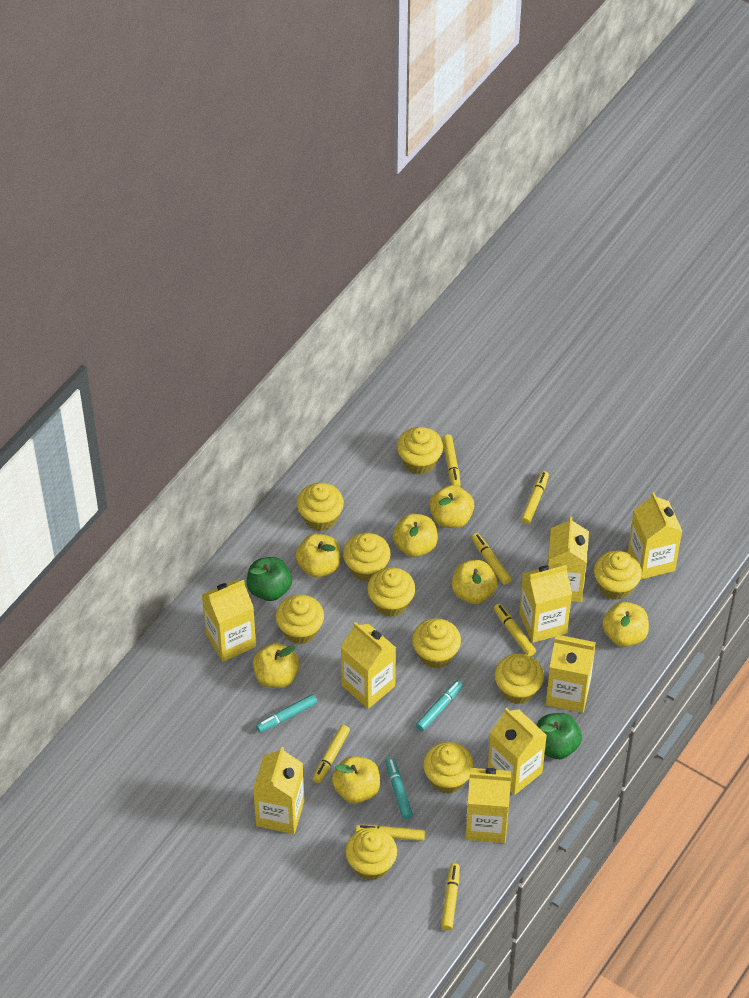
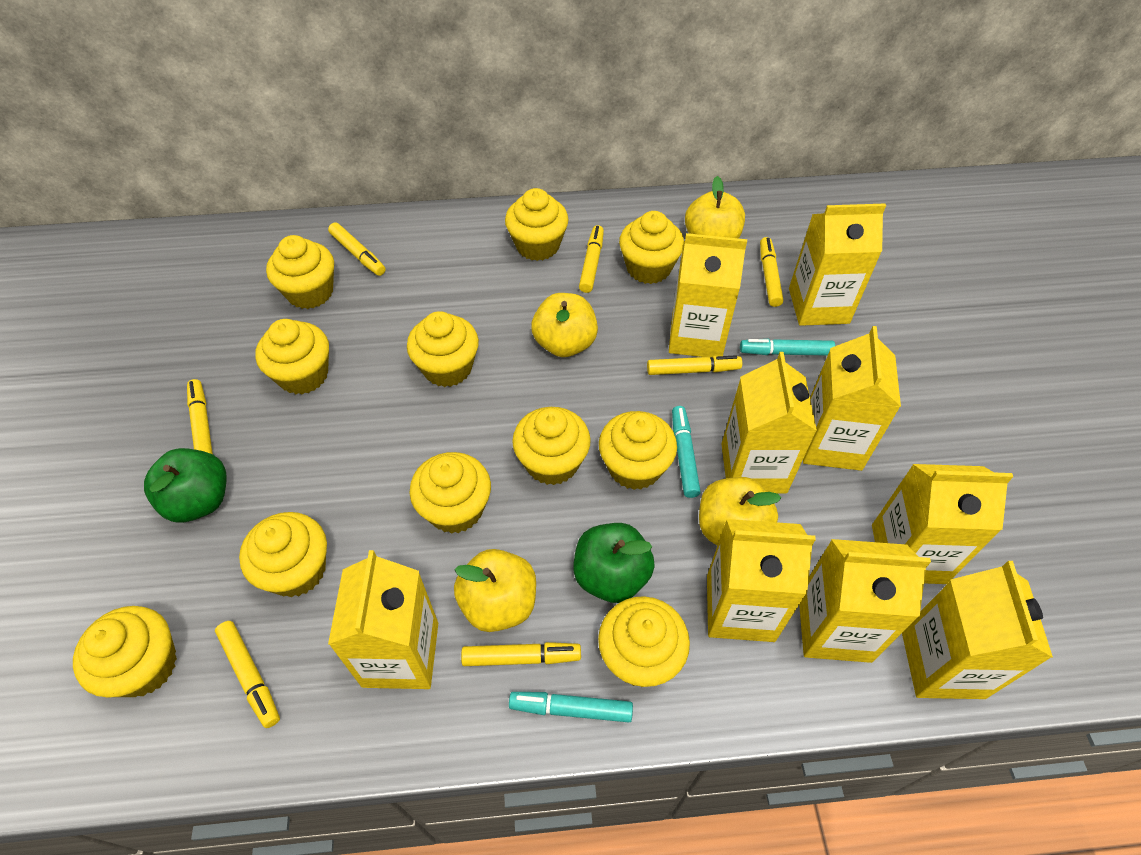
yellow apple: [253,643,300,688] [296,534,341,578] [332,756,380,803] [393,513,438,557] [429,485,474,528] [452,560,498,604] [603,602,649,647] = 7 -> [454,549,536,632] [531,293,598,357] [685,176,745,239] [699,477,781,546] = 4
yellow cupcake: [276,595,324,644] [297,483,344,531] [343,533,391,582] [345,827,397,881] [367,567,416,617] [397,427,443,474] [412,618,461,668] [423,742,474,794] [495,654,544,704] [594,551,642,600] = 10 -> [73,606,177,697] [239,512,327,597] [255,319,329,395] [266,235,334,309] [407,311,479,387] [409,452,491,534] [505,188,569,261] [512,407,591,485] [598,596,690,687] [599,411,677,490] [619,211,684,284] = 11

